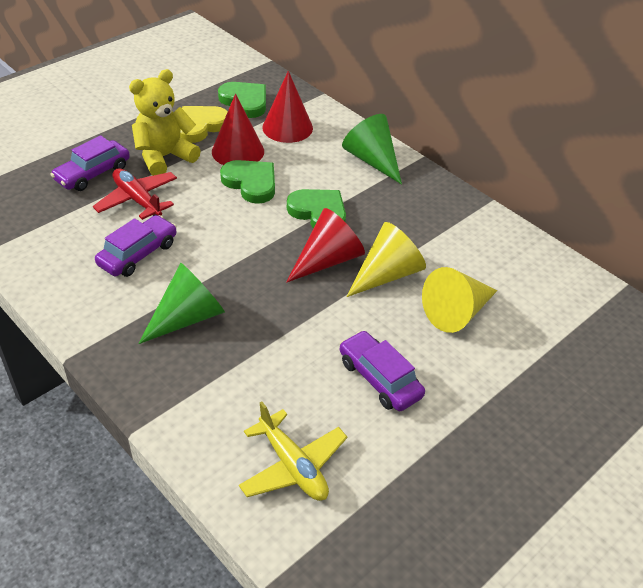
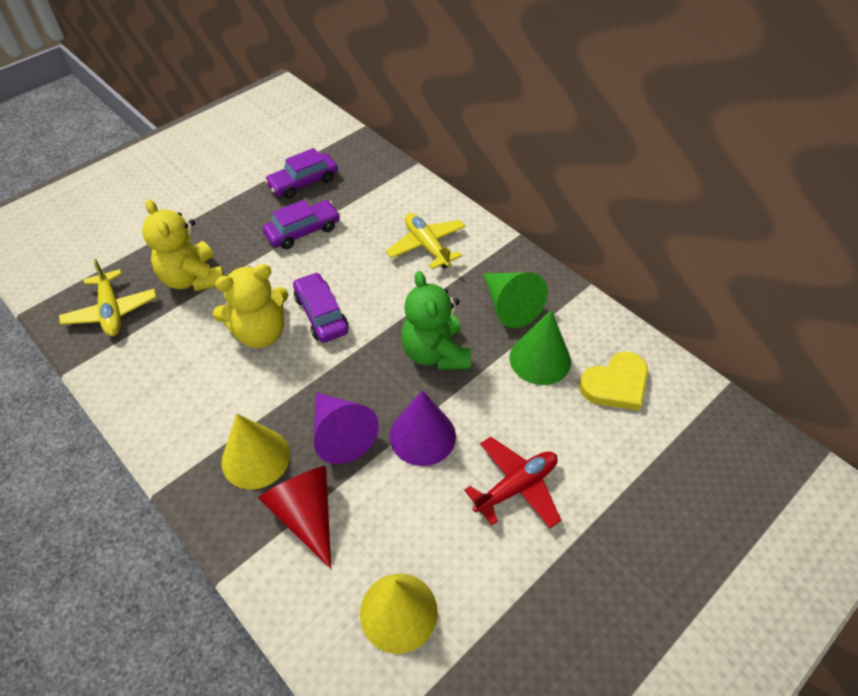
green heart: [218,82,266,118] [220,160,275,204] [287,189,346,229] = 3 -> none = 0
green teddy bear: none = 0 -> [401,271,471,370] = 1
purple cone: none = 0 -> [314,392,379,464] [390,390,456,466] = 2
red cone: [212,94,264,165] [262,71,313,143] [286,208,365,283] = 3 -> [258,466,331,569] = 1
yellow plane: [239,402,347,501] = 1 -> [59,258,157,336] [386,213,465,269] = 2
yellow teddy bear: [129,69,201,176] = 1 -> [142,199,224,291] [213,264,288,348] = 2

